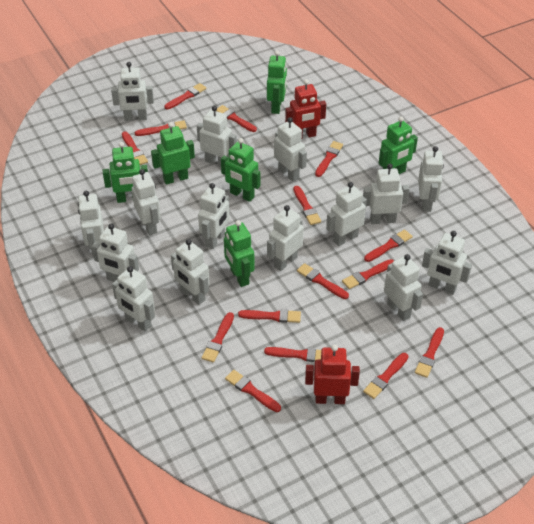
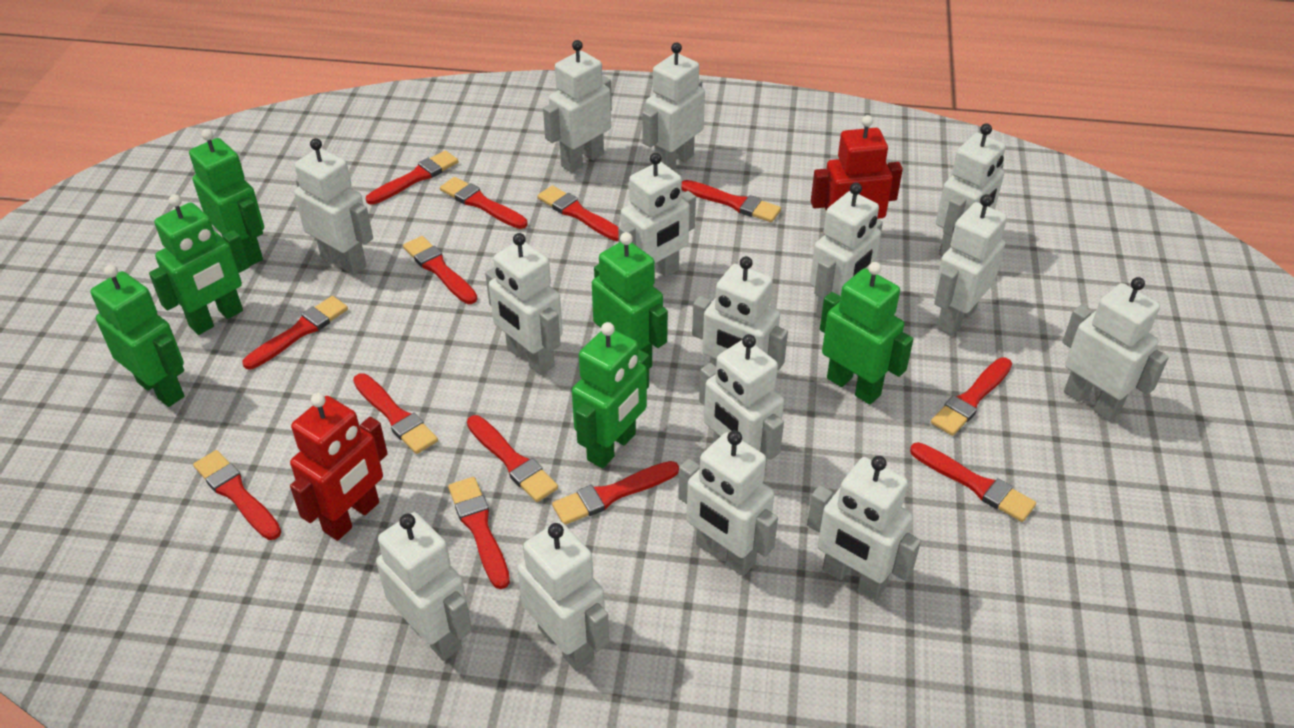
red brush: [122,131,148,165] [135,120,187,136] [164,83,207,109] [201,312,234,362] [216,105,257,132] [225,370,281,412] [238,309,301,323] [264,347,321,362] [293,186,321,225] [297,263,349,299] [315,141,343,177] [342,259,394,289] [363,353,408,399] [364,230,412,262] [415,327,444,378] = 15 -> [193,450,281,540] [242,296,348,369] [353,373,438,454] [366,150,458,205] [403,236,477,304] [440,177,527,229] [448,477,510,589] [467,415,558,502] [537,185,619,241] [552,461,679,525] [682,180,781,222] [910,442,1036,522] [931,357,1012,436] = 13

